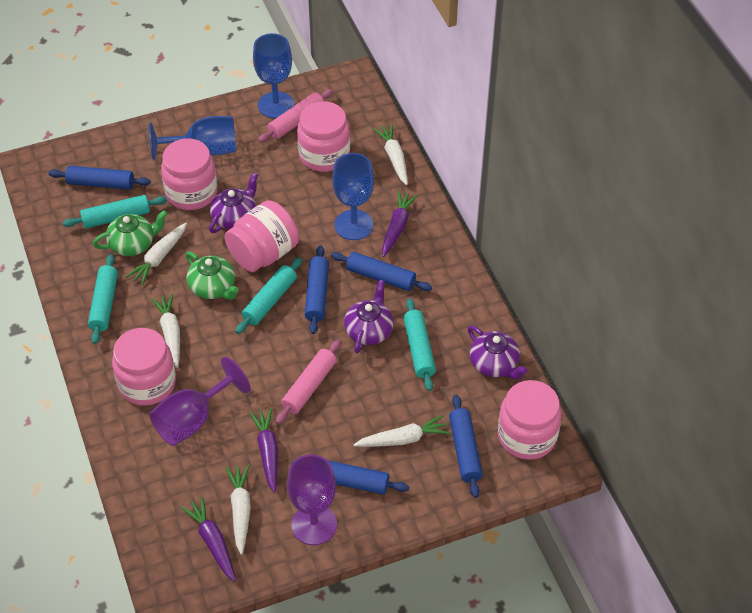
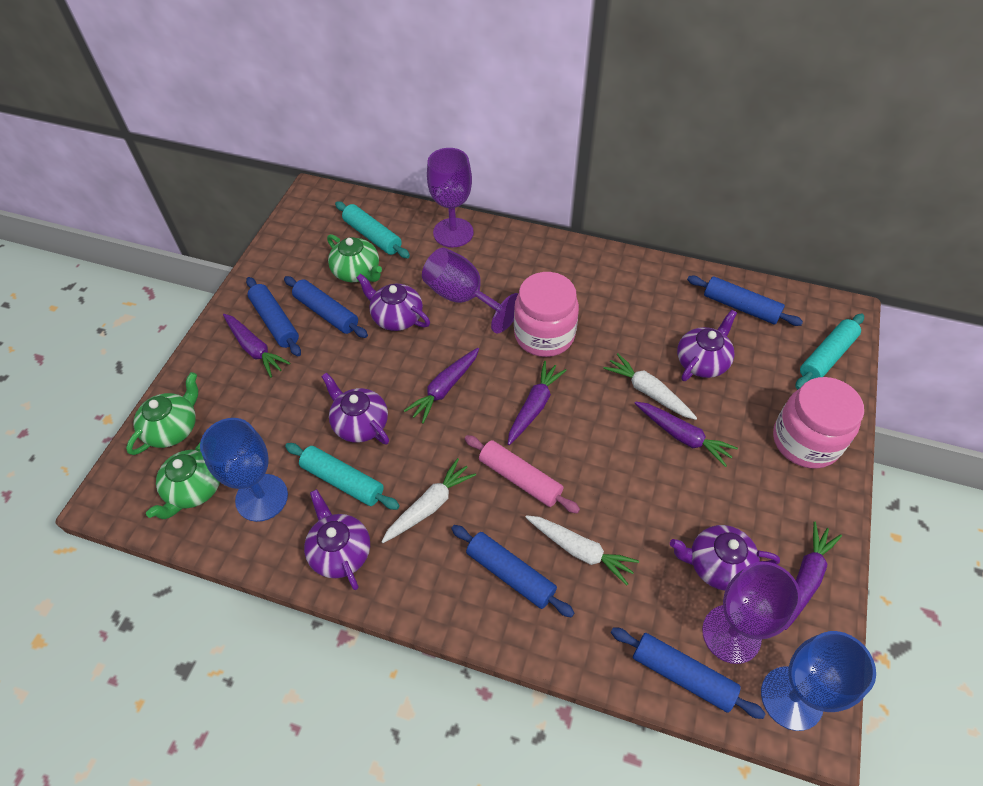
blue goblet: [149,116,236,160] [253,33,294,118] [332,153,374,240] = 3 -> [200,418,288,522] [761,631,876,731] = 2
green teapot: [93,210,168,256] [186,251,239,300] = 2 -> [126,372,198,455] [146,443,220,519] [327,234,382,282] = 3
pink jar: [112,328,176,406] [161,138,218,210] [225,200,299,272] [297,101,350,172] [498,380,561,460] = 5 -> [514,272,579,357] [773,377,864,469] = 2
pink rolling pin: [258,89,333,143] [276,339,341,424] = 2 -> [465,435,580,514] = 1
purple carrot: [181,497,236,582] [249,408,278,493] [382,191,418,257] = 3 -> [223,314,291,378] [404,348,479,424] [508,361,567,445] [635,401,738,467] [785,521,842,630] = 5
purple goblet: [149,357,250,446] [287,454,337,545] = 2 -> [422,248,518,333] [427,148,474,247] [702,562,801,664] = 3
purple teapot: [209,173,258,233] [344,280,394,353] [468,325,528,380] = 3 -> [304,489,370,590] [321,372,389,445] [357,274,430,331] [670,525,780,591] [677,310,737,381] = 5
turquoise rolling pin: [62,195,167,229] [88,254,118,344] [235,257,302,334] [403,298,436,391] = 4 -> [285,443,400,510] [335,201,410,258] [795,313,864,389] = 3
white carrot: [125,222,187,286] [151,293,180,368] [226,465,251,555] [353,415,450,447] [373,124,408,185] = 5 -> [381,458,476,543] [525,515,639,585] [603,353,697,420] = 3

